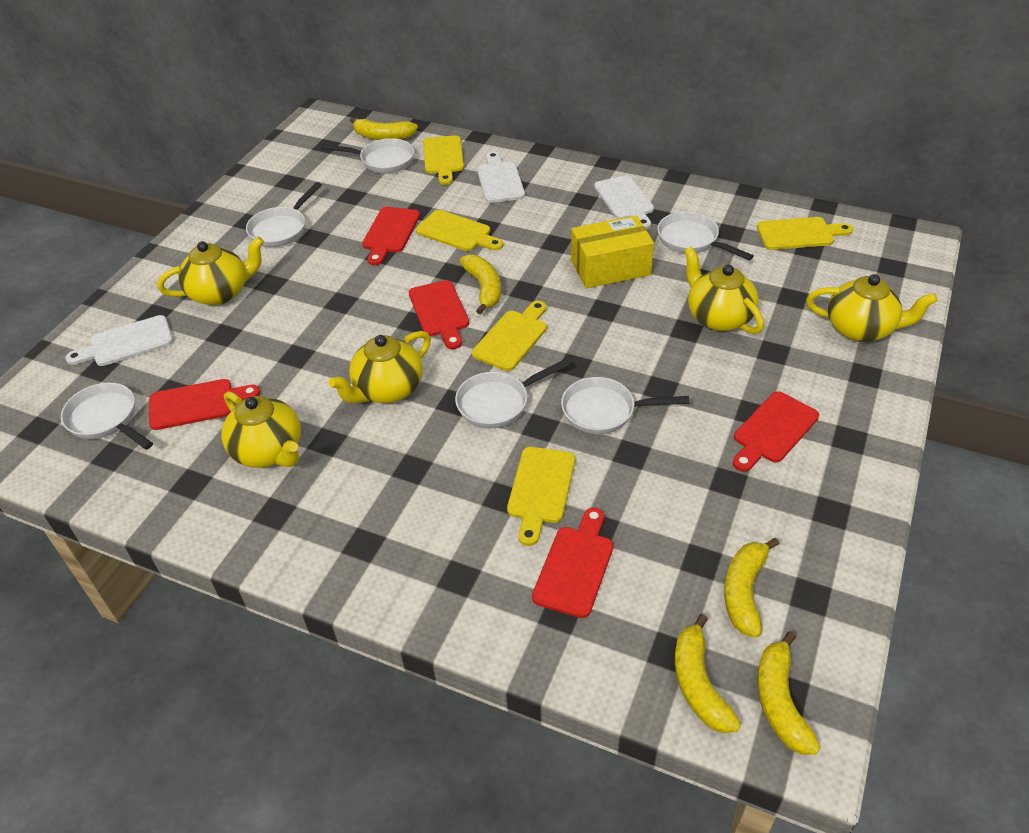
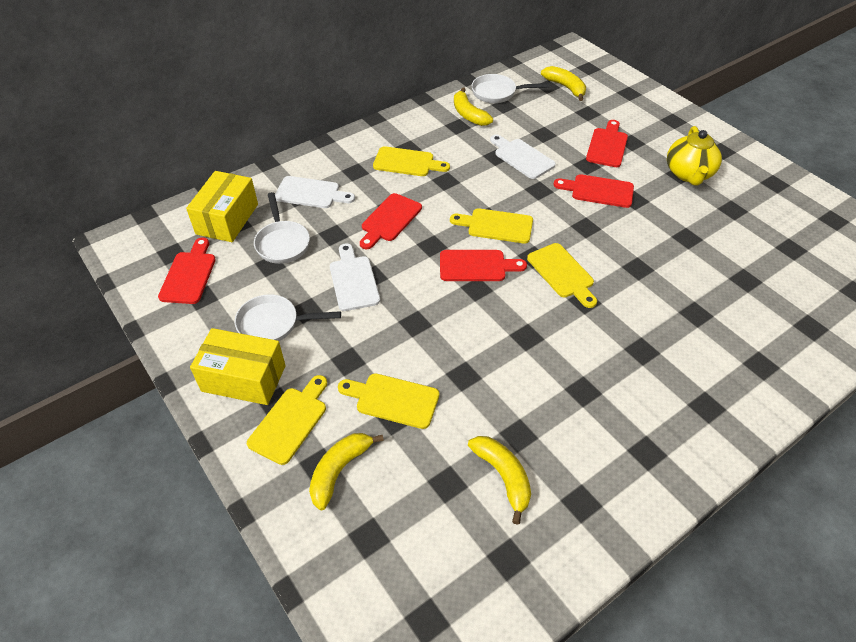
white pan: [61,383,153,450] [246,182,322,247] [321,138,414,173] [455,359,570,429] [561,377,689,434] [657,212,754,260] = 6 -> [234,294,341,341] [254,192,310,264] [471,74,549,103] = 3
yellow banana: [350,117,418,140] [460,255,501,315] [675,614,741,733] [724,538,779,638] [757,631,820,755] = 5 -> [309,433,384,510] [454,87,493,126] [468,436,531,525] [541,66,586,101] = 4
yellow box: [571,215,654,289] = 1 -> [186,171,258,242] [190,328,286,405] = 2
yellow teapot: [157,236,264,305] [222,391,301,468] [329,331,431,403] [684,247,764,334] [806,274,938,342] = 5 -> [667,126,722,186] = 1

